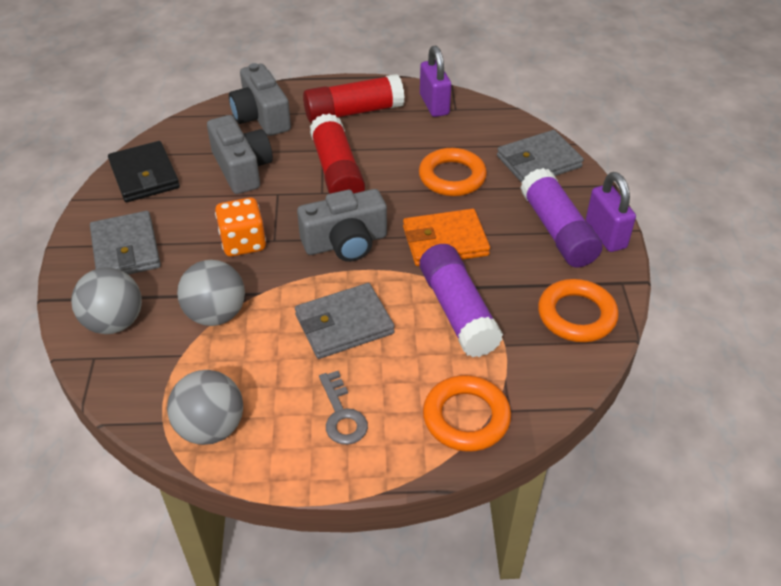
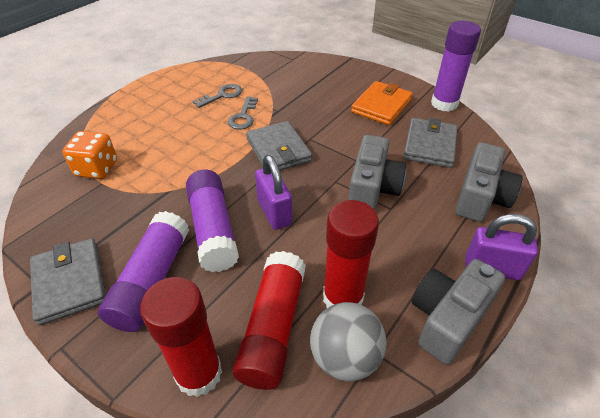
black wallet: [108,141,180,202] = 1 -> none = 0
grey ball: [71,268,142,334] [167,370,243,445] [177,260,245,326] = 3 -> [310,302,386,381] = 1
grey key: [319,371,368,445] = 1 -> [193,84,242,108] [227,96,258,130] = 2
orange ring: [419,148,487,196] [423,375,511,452] [538,279,619,342] = 3 -> none = 0
purple glue stick: [420,244,503,357] [520,168,603,267] = 2 -> [98,211,189,332] [186,170,239,272] [431,21,481,112] = 3
red glue stick: [303,74,404,123] [310,113,365,194] = 2 -> [140,277,222,397] [233,251,306,390] [323,200,379,308] = 3

